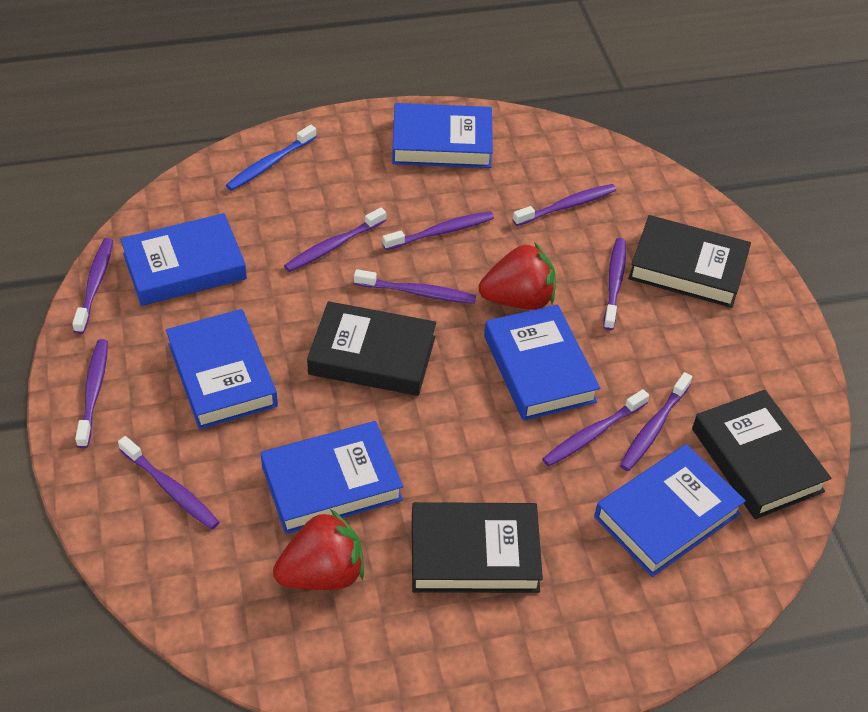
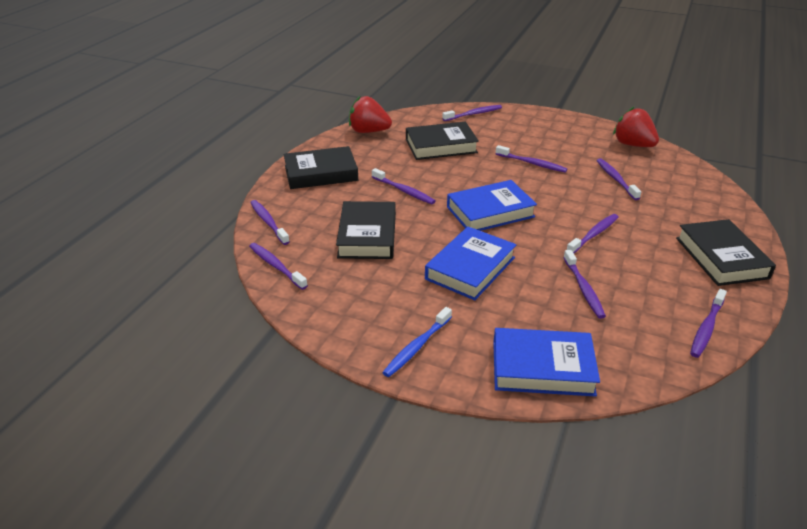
blue book: [120,213,247,306] [166,309,278,429] [260,421,403,534] [392,103,493,168] [484,304,600,421] [594,444,746,577] = 6 -> [425,227,516,300] [447,180,537,231] [493,328,600,397] = 3
purple toothbrush: [72,238,113,334] [75,339,108,448] [118,436,220,530] [284,207,386,272] [354,269,476,304] [383,211,494,250] [513,184,616,226] [542,389,649,467] [603,238,626,330] [620,372,692,471] = 10 -> [249,243,308,290] [250,200,290,245] [372,168,435,204] [442,105,502,121] [496,145,568,173] [563,250,606,319] [567,214,619,253] [596,158,641,200] [690,289,727,358] = 9

